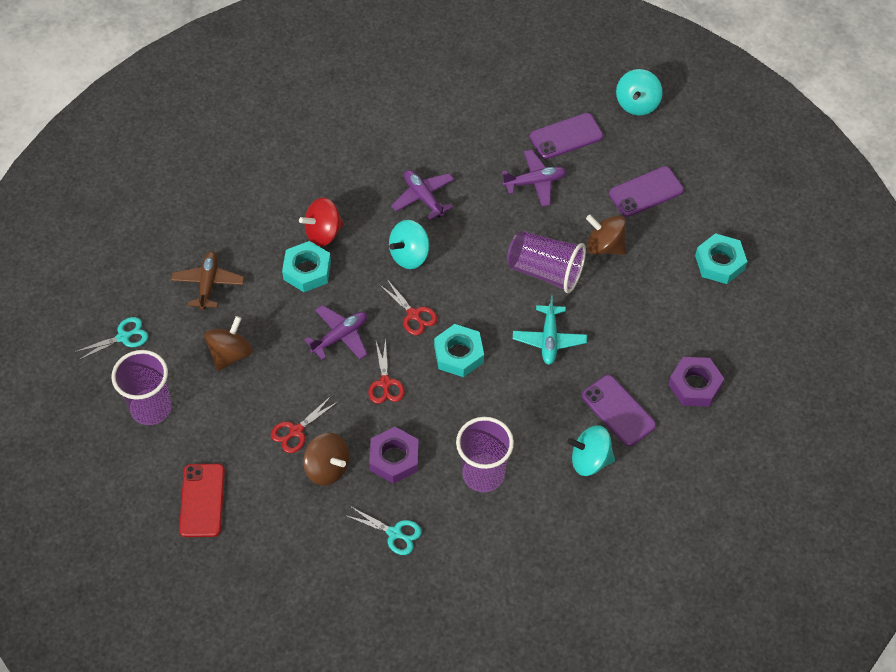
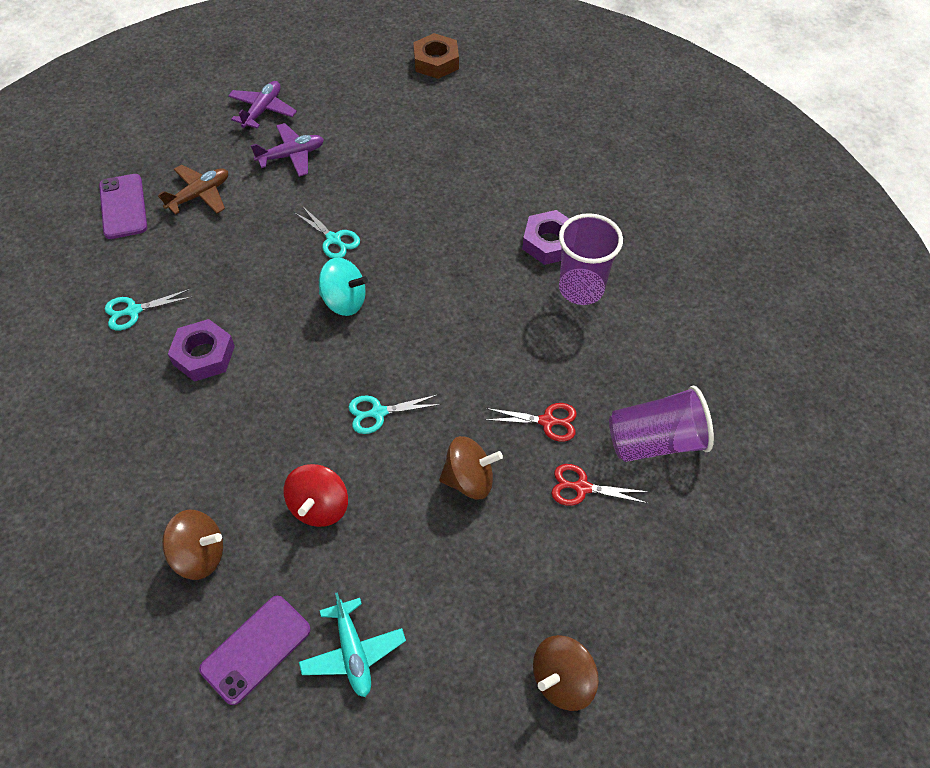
brown nut: none = 0 -> [413,33,459,79] = 1
purple cup: [111,350,172,425] [456,417,514,492] [507,231,586,293] = 3 -> [559,213,623,305] [609,386,714,462] = 2
purple phone: [530,113,603,159] [581,375,656,446] [609,166,684,217] = 3 -> [99,174,147,239] [199,596,311,705] = 2
purple plane: [304,305,367,360] [391,170,454,220] [502,150,567,207] = 3 -> [228,81,297,130] [251,123,324,177] = 2
red phone: [179,464,225,537] = 1 -> none = 0
red scissors: [271,395,339,453] [368,338,405,404] [380,278,437,335] = 3 -> [485,403,577,442] [552,464,648,506] = 2
turquoise nut: [282,241,331,292] [434,324,484,377] [695,233,747,284] = 3 -> none = 0
turquoise scissors: [75,317,148,361] [344,506,422,555] = 2 -> [105,289,192,331] [294,206,360,259] [349,395,441,434] = 3
turquoise spinning top: [389,220,429,269] [567,425,615,476] [616,69,663,115] = 3 -> [319,258,368,316] = 1

